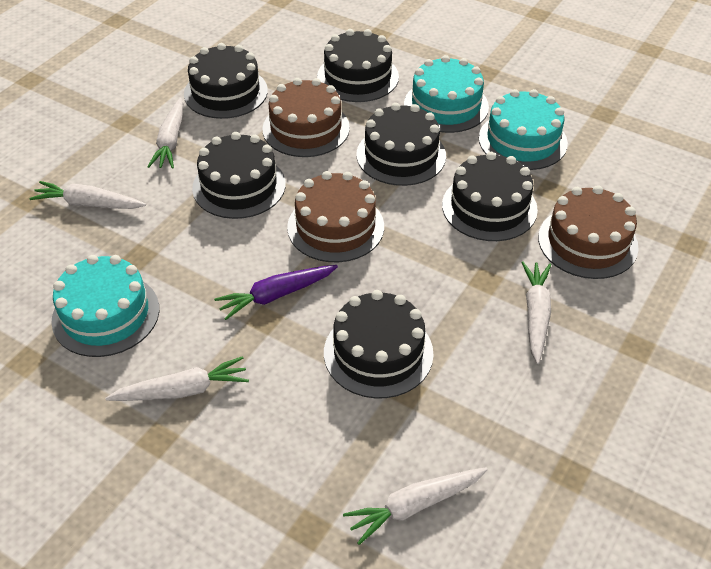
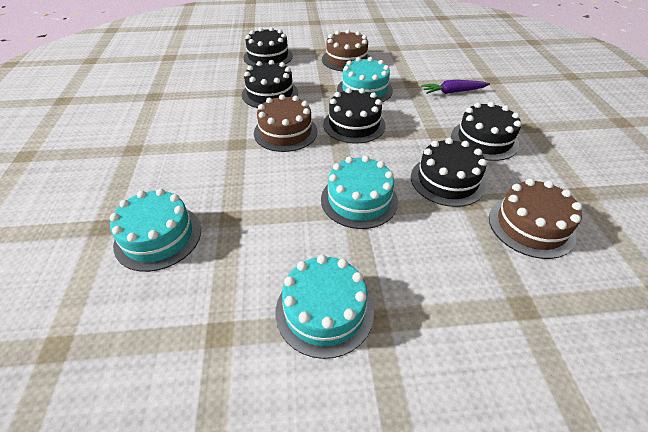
black cake: [184,43,268,119] [192,132,286,219] [317,29,399,102] [324,290,434,398] [356,103,446,186] [442,152,538,241] = 6 -> [242,60,298,108] [243,27,293,66] [323,88,386,144] [411,138,487,207] [451,102,521,161] = 5
turquoise cake: [52,255,159,357] [404,55,489,133] [479,89,568,170] = 3 -> [110,188,201,272] [275,255,374,359] [321,156,398,229] [337,57,393,102] = 4
white carrot: [29,181,146,209] [105,356,249,401] [147,98,184,169] [343,467,488,545] [521,261,551,364] = 5 -> none = 0

